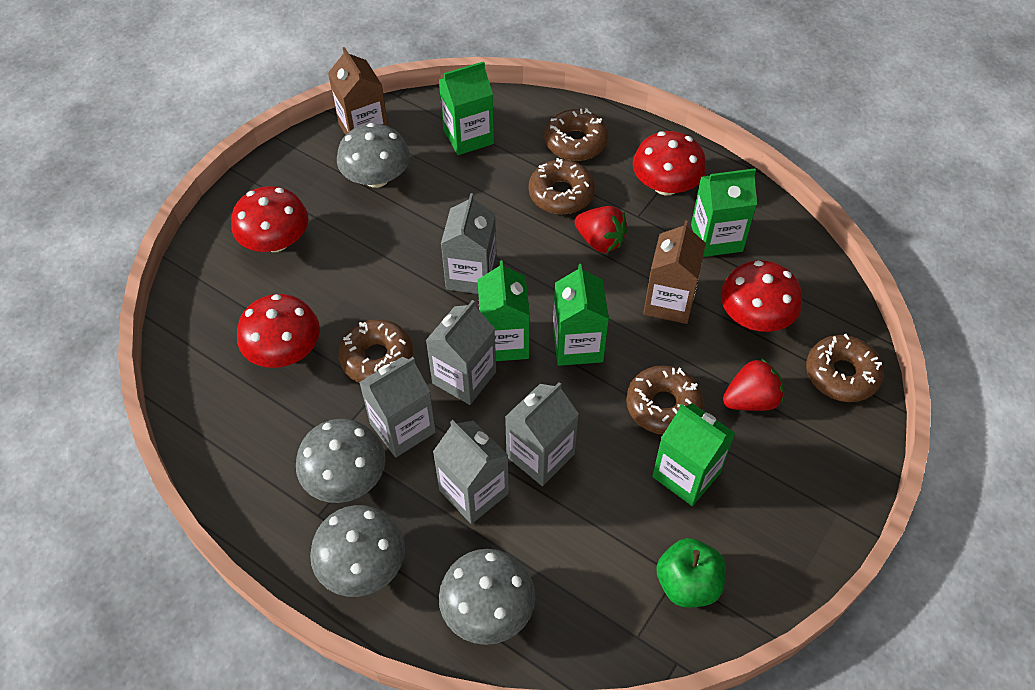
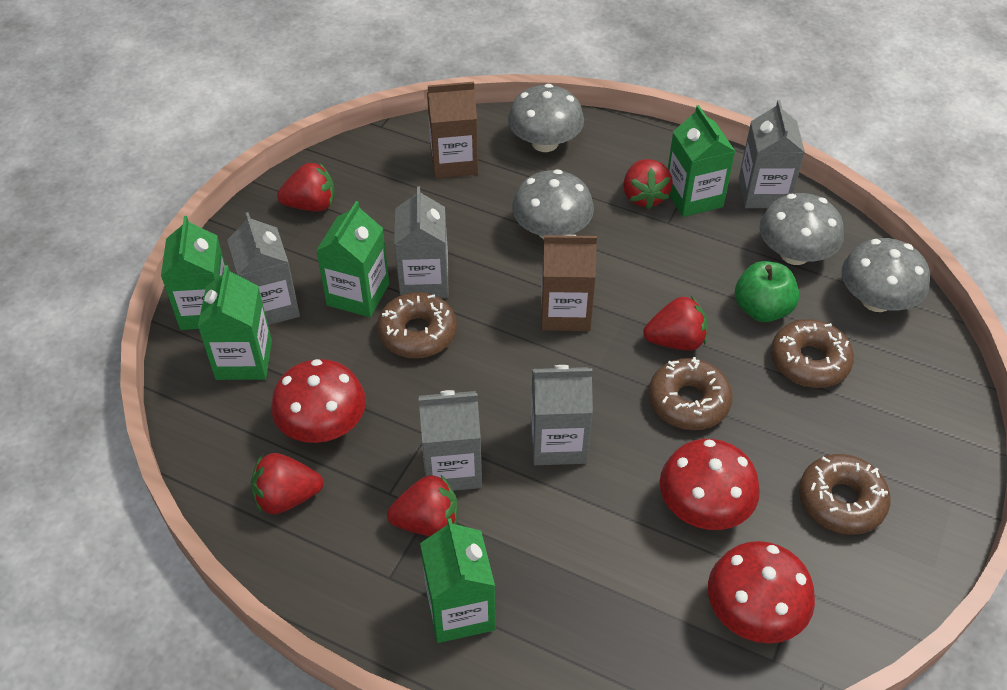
brown donut: [339,319,413,383] [529,158,595,214] [544,109,608,161] [626,365,704,435] [806,334,884,402] = 5 -> [377,292,457,359] [648,357,733,430] [771,319,854,388] [799,454,891,535] = 4
red mushroom: [231,186,308,252] [237,294,320,368] [633,131,707,195] [721,260,802,332] = 4 -> [271,359,366,443] [660,439,760,530] [708,541,815,643] = 3
red strawberry: [574,206,628,253] [723,358,784,411] = 2 -> [251,453,323,514] [277,163,335,211] [387,475,458,536] [623,159,673,209] [643,296,708,351] = 5

